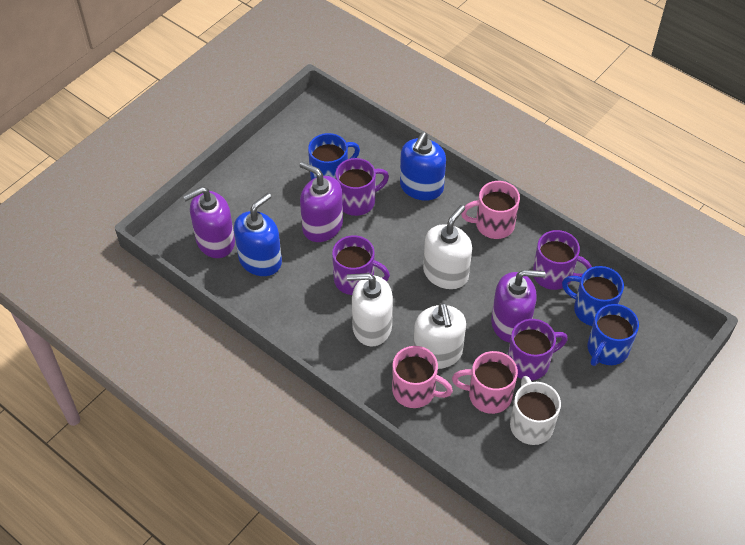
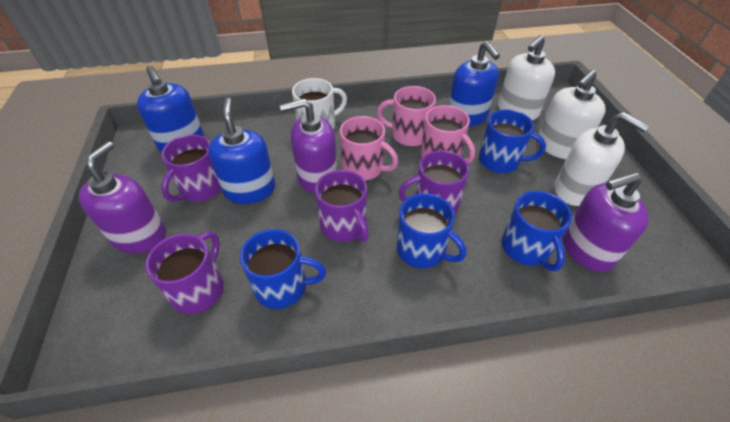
blue mug: [308,133,360,180] [562,266,624,326] [588,304,639,366] = 3 -> [240,229,326,309] [397,193,467,269] [479,110,546,173] [501,191,572,271] = 4
blue soap dispenser: [234,193,282,276] [400,132,446,201] = 2 -> [137,66,204,152] [208,98,275,204] [449,41,500,126] = 3

